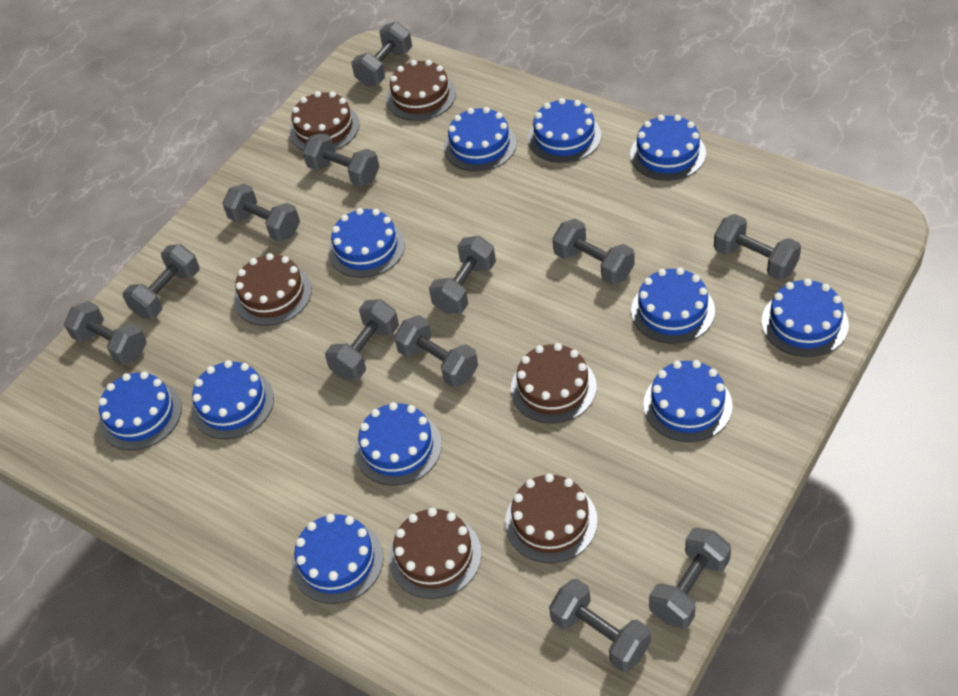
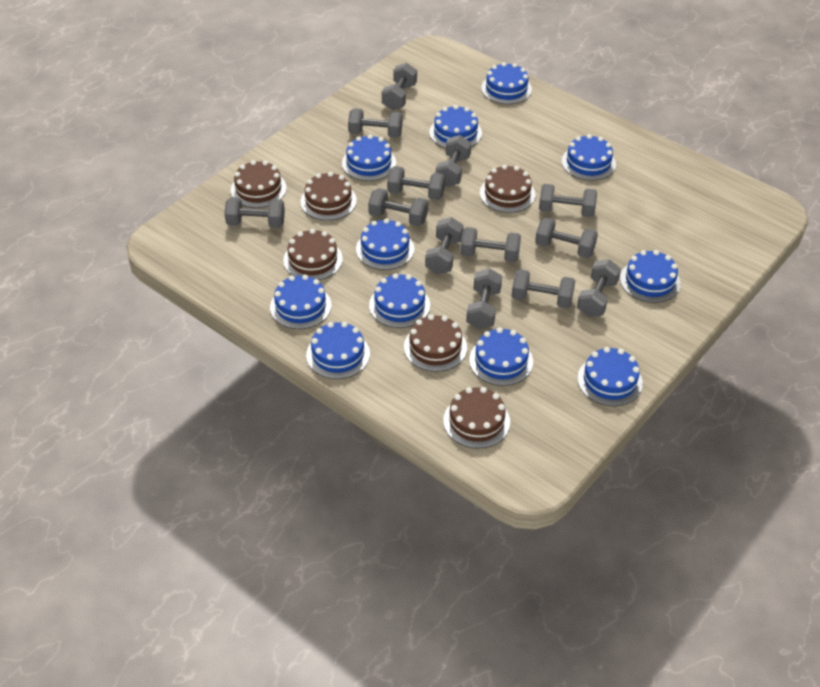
grey dumbbell: [64,301,147,365] [123,244,200,318] [222,184,300,242] [303,133,379,187] [325,299,399,380] [351,22,412,86] [394,315,478,387] [429,236,496,314] [549,579,651,672] [553,219,634,285] [649,528,731,629] [714,214,801,280] = 12 -> [224,197,285,228] [348,108,403,138] [368,188,428,226] [382,63,417,110] [387,166,445,200] [425,217,464,274] [436,135,471,187] [460,227,521,262] [466,268,502,329] [511,269,575,308] [535,217,598,258] [539,184,597,217] [577,259,621,317] = 13

